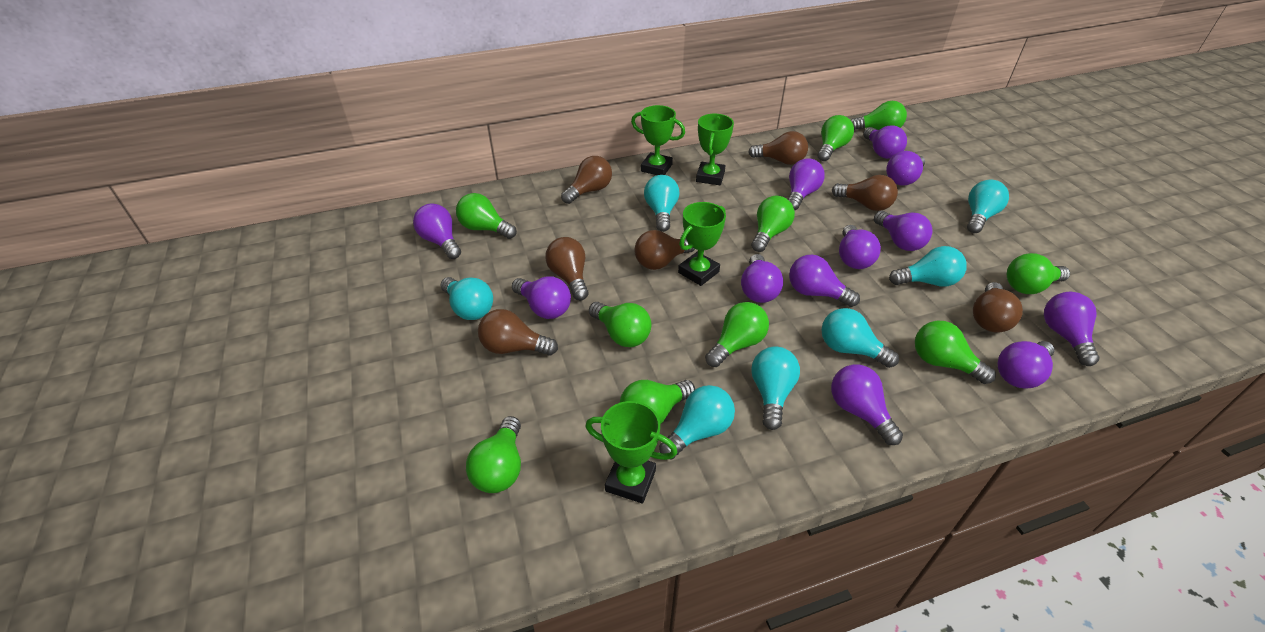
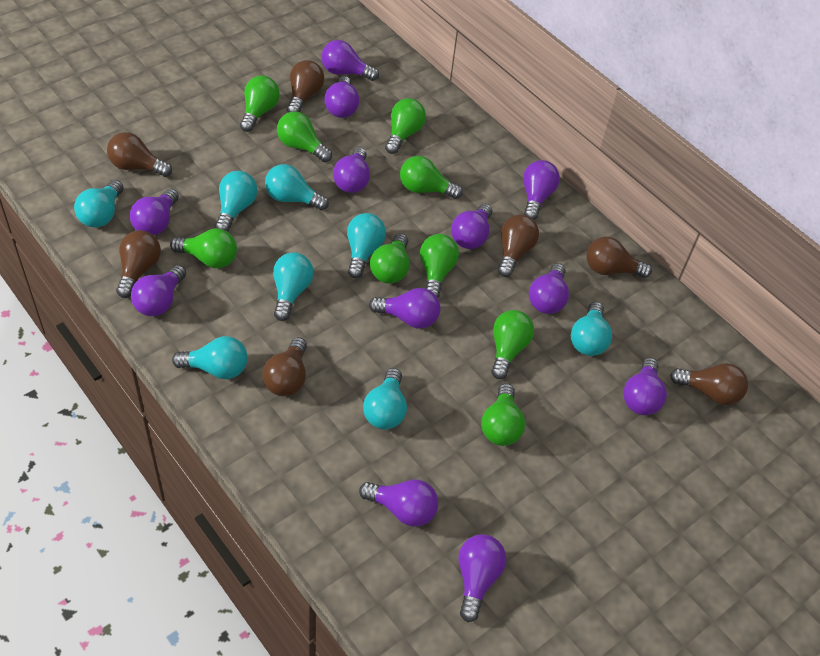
green light bulb: [456,193,517,239] [466,416,521,493] [589,302,652,347] [620,380,695,424] [705,302,769,367] [751,196,795,252] [818,115,854,161] [851,101,907,130] [915,321,996,384] [1007,253,1070,294] = 10 -> [170,228,237,268] [240,76,280,132] [277,111,332,162] [370,233,409,283] [385,98,426,154] [400,156,463,199] [420,234,459,298] [481,383,525,446] [491,310,534,379] = 9
green trophy: [585,401,677,504] [631,105,685,175] [678,202,726,286] [696,114,734,185] = 4 -> none = 0
turquoise light bulb: [441,277,493,320] [644,175,680,232] [659,385,735,460] [751,346,800,430] [821,308,899,368] [889,246,967,287] [967,180,1009,233] = 7 -> [74,180,124,228] [172,336,248,379] [215,171,257,232] [265,164,329,210] [273,252,314,321] [347,213,386,278] [363,368,407,430] [571,302,612,356] = 8

